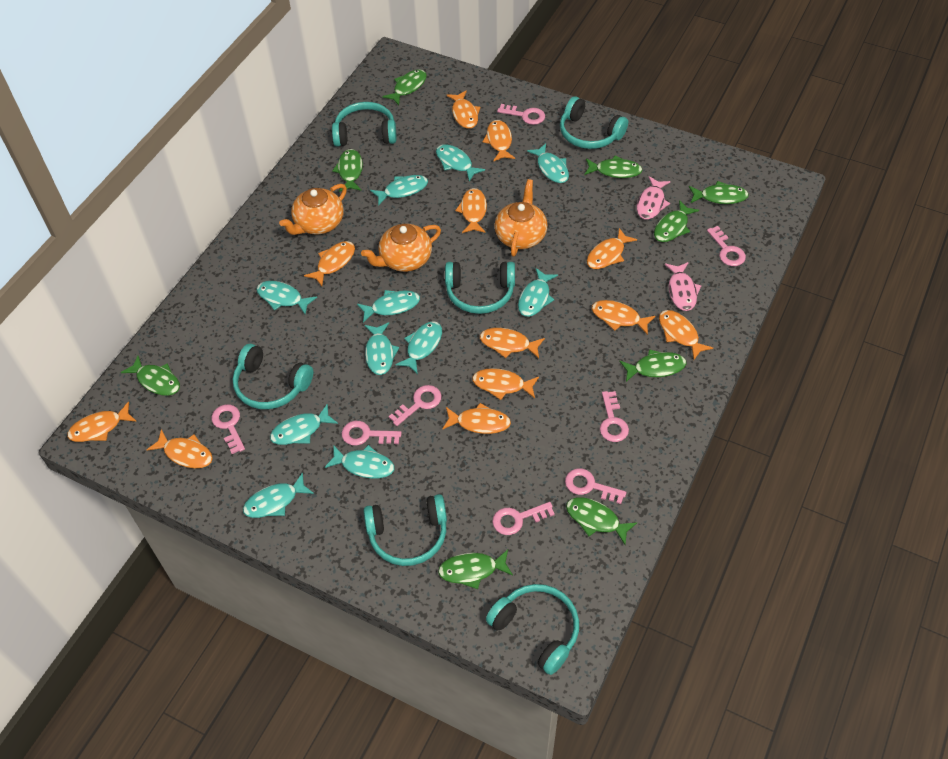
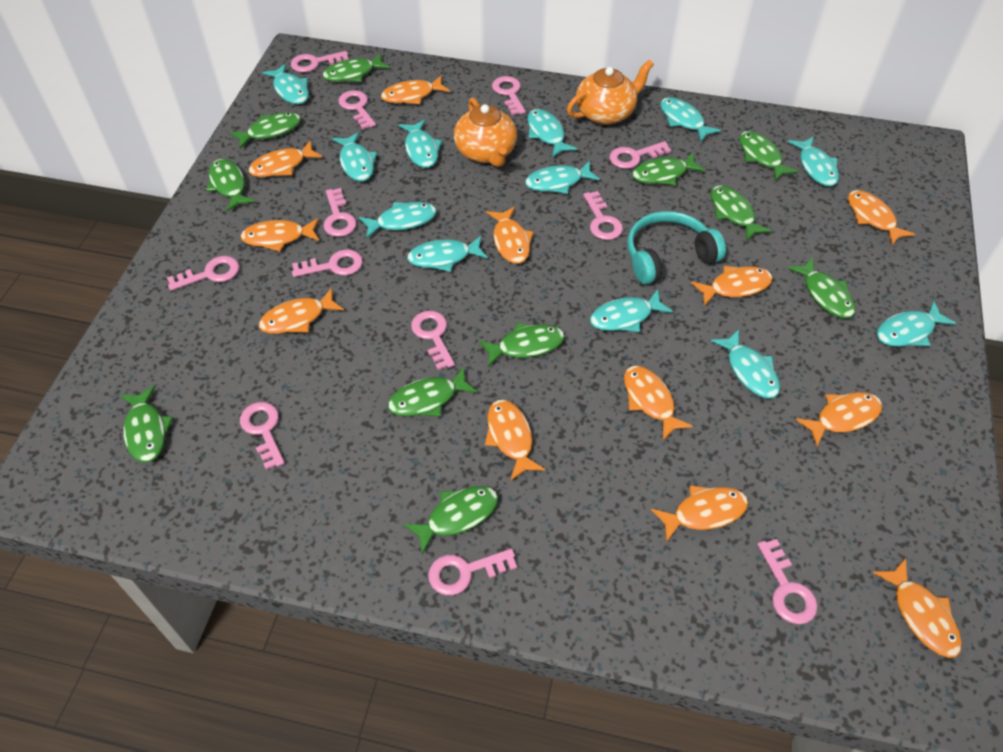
green fish: [121,356,180,396] [332,149,363,192] [382,69,427,105] [438,550,513,589] [566,498,637,545] [584,156,642,178] [620,349,686,382] [654,200,699,242] [689,181,749,204] = 9 -> [120,385,173,462] [206,159,255,212] [230,112,301,149] [323,53,390,82] [388,367,478,416] [403,486,498,554] [478,323,565,367] [632,153,706,185] [711,185,772,241] [739,131,798,181] [787,258,856,318] = 11
orange teapot: [279,184,347,235] [361,224,441,272] [494,179,547,257] = 3 -> [454,97,517,167] [567,60,654,125] = 2
pink fish: [637,176,671,220] [665,262,701,311] = 2 -> none = 0
pink key: [212,404,245,454] [342,421,402,446] [389,385,442,426] [492,502,555,535] [497,104,545,125] [565,468,627,504] [600,391,629,442] [707,226,746,266] = 8 -> [167,256,239,291] [240,402,285,470] [291,51,349,72] [292,249,363,277] [323,188,357,237] [338,90,376,129] [411,311,455,370] [428,549,517,595] [492,76,526,115] [583,191,623,240] [610,141,671,169] [757,539,818,624] = 12
turquoise fish: [243,472,314,518] [256,281,317,314] [270,404,338,445] [325,445,394,479] [357,290,420,323] [365,323,399,375] [370,175,428,206] [395,321,442,374] [436,144,485,181] [518,268,558,317] [527,143,569,183] = 11 -> [262,64,309,104] [332,132,377,181] [359,202,437,238] [399,120,442,168] [407,236,488,272] [525,161,600,194] [528,109,577,158] [590,289,673,332] [660,97,721,142] [711,329,780,398] [788,136,839,186] [877,301,956,347] = 12
turquoise headphones: [233,344,313,409] [332,102,397,147] [364,494,447,566] [445,262,515,314] [486,584,579,675] [560,96,628,149] = 6 -> [627,211,726,285] = 1

